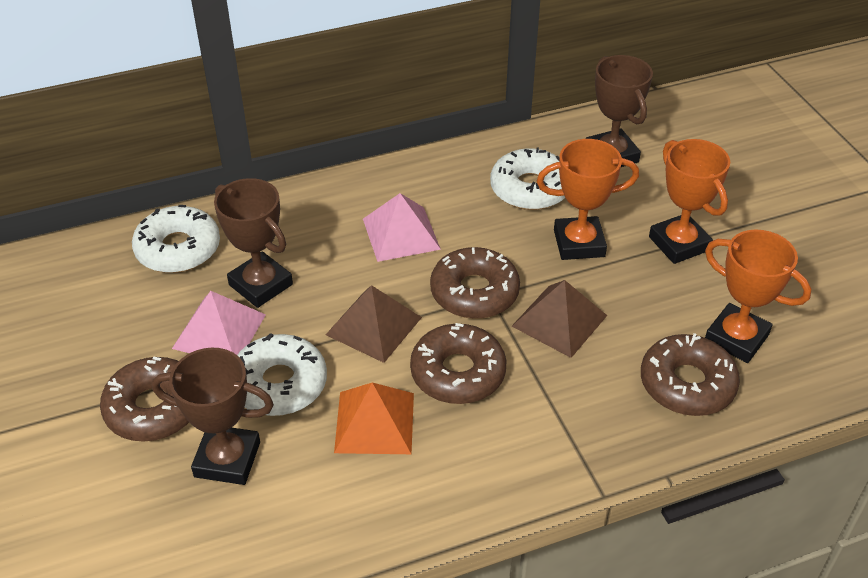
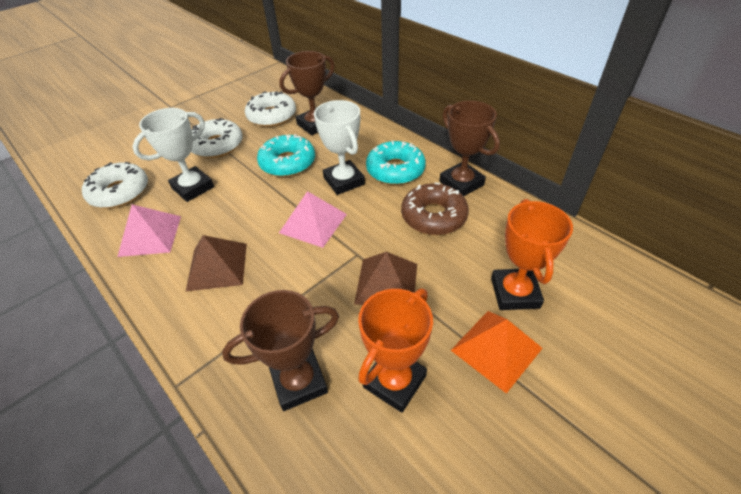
brown donut: [100,357,189,442] [410,323,507,404] [430,247,520,319] [641,333,740,416] = 4 -> [401,183,469,235] = 1
orange trophy: [537,139,639,260] [649,139,730,264] [705,230,811,363] = 3 -> [358,289,433,413] [491,199,573,310] = 2
turquoise donut: none = 0 -> [257,134,315,177] [366,141,426,185] = 2
white trophy: none = 0 -> [132,108,214,202] [314,100,365,195] = 2

